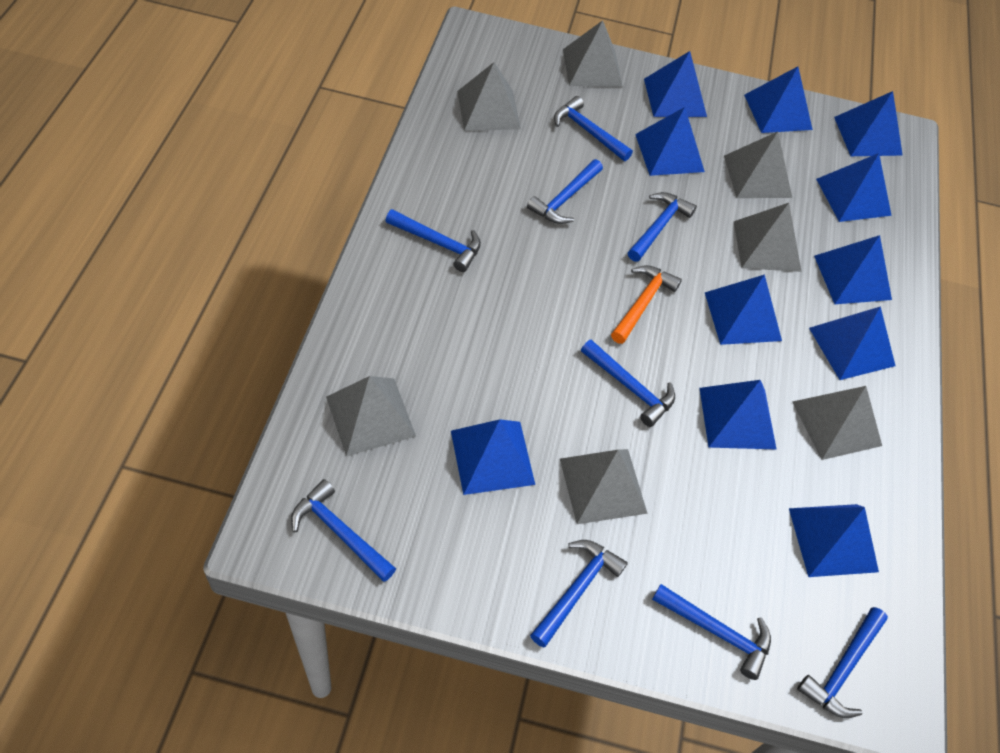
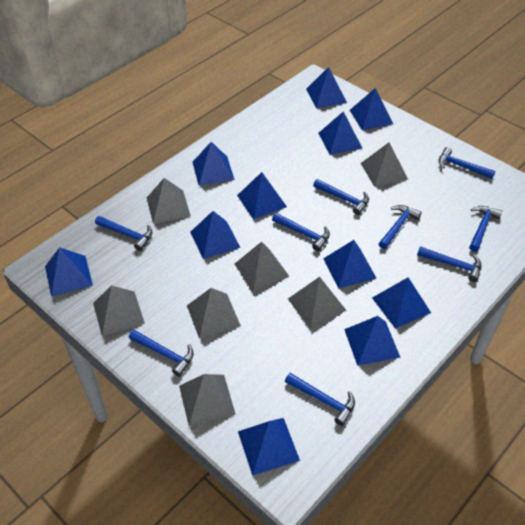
orange hammer: [611,265,682,344] = 1 -> none = 0

